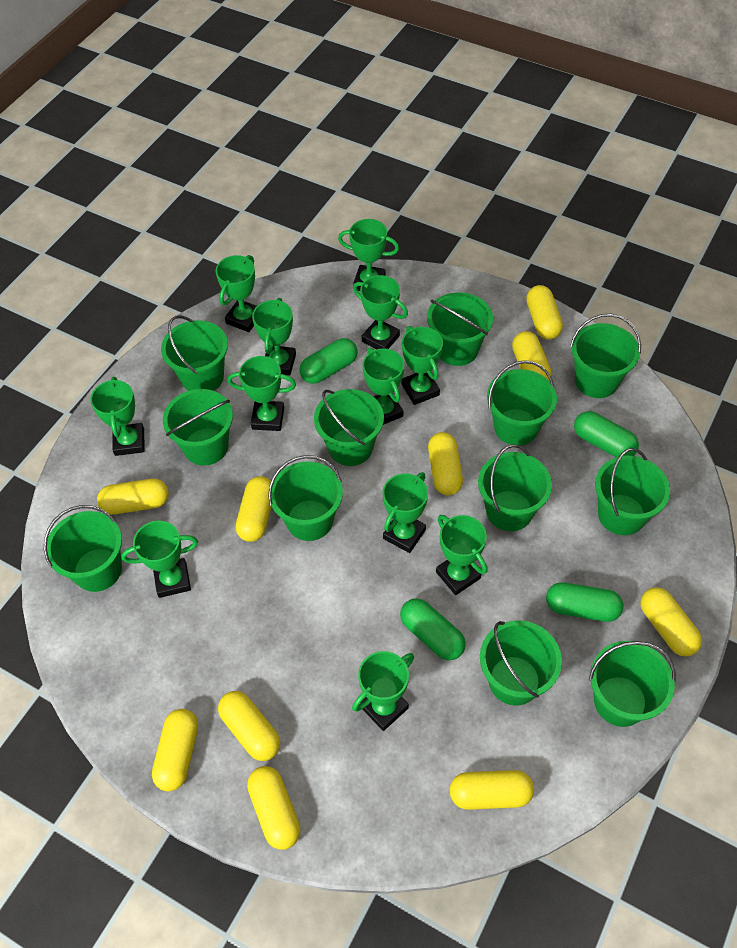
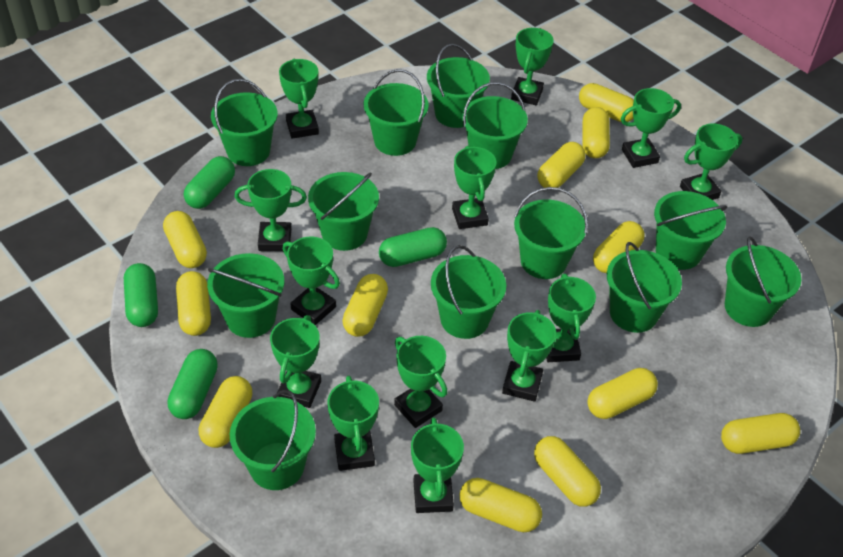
green trophy: [90,377,145,456] [121,521,198,598] [216,255,257,332] [228,356,296,431] [252,298,296,376] [338,219,399,291] [352,651,414,731] [353,275,408,349] [362,348,404,425] [383,472,428,553] [402,326,443,405] [436,515,487,595] = 12 -> [234,169,307,251] [270,315,321,408] [279,59,319,139] [283,236,340,325] [327,376,379,471] [394,336,447,428] [411,417,464,513] [452,145,496,229] [502,310,556,402] [511,28,554,105] [546,274,596,362] [621,88,681,168] [680,123,743,200] = 13
yellow capsule: [97,479,169,515] [152,709,198,791] [218,691,280,761] [235,476,272,542] [247,766,301,850] [428,432,463,495] [450,770,534,810] [512,331,552,381] [526,285,563,339] [640,587,702,657] = 10 -> [163,211,207,268] [176,271,211,336] [199,376,252,448] [342,274,388,337] [459,478,542,532] [534,436,601,507] [537,142,586,188] [579,83,634,122] [582,107,610,158] [587,368,658,419] [593,221,645,273] [721,413,800,454] = 12

